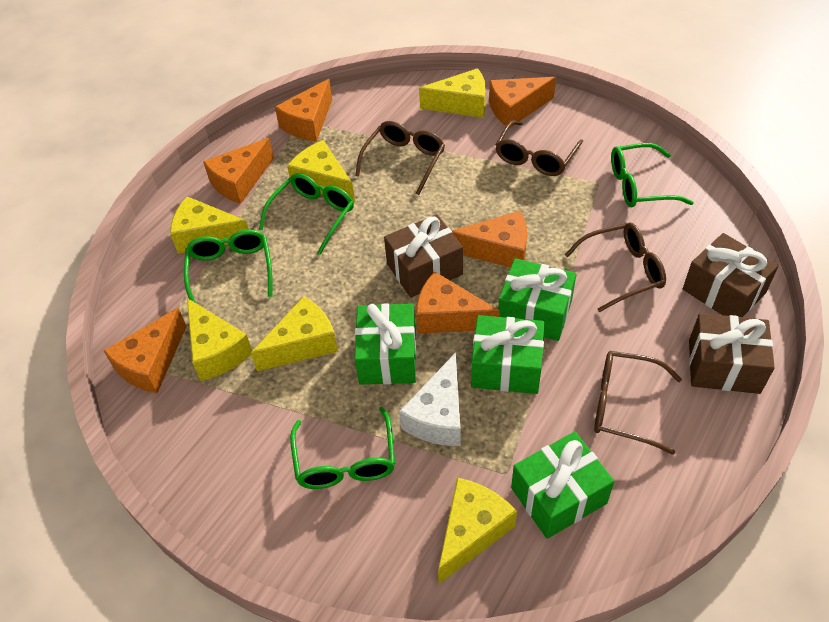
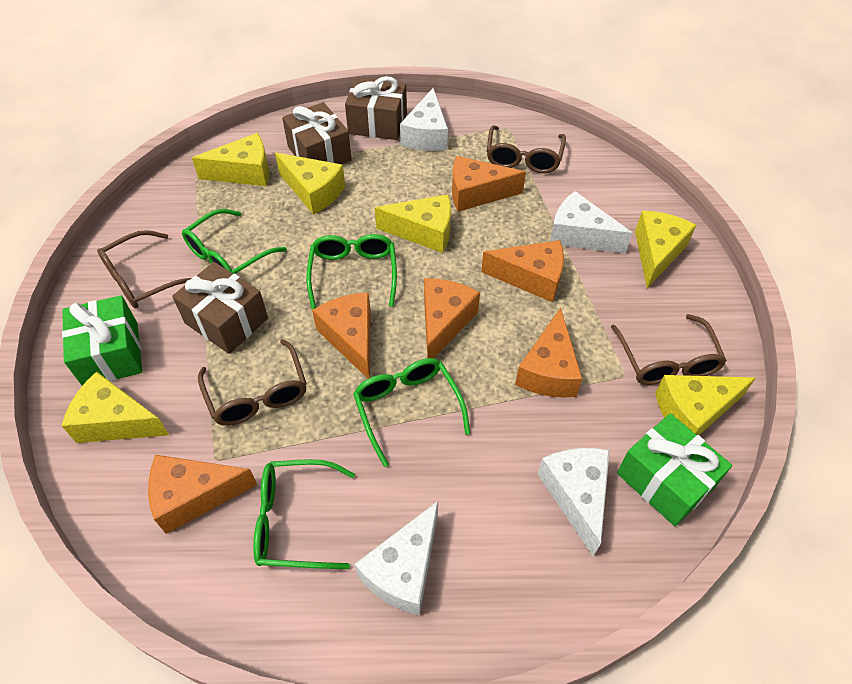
green gift: [354,303,416,385] [471,315,544,394] [498,258,577,341] [511,432,614,539] = 4 -> [62,295,142,386] [617,413,732,526] = 2
white cheese: [399,353,461,446] = 1 -> [355,501,438,615] [400,88,448,151] [537,448,610,556] [550,191,632,254] = 4

